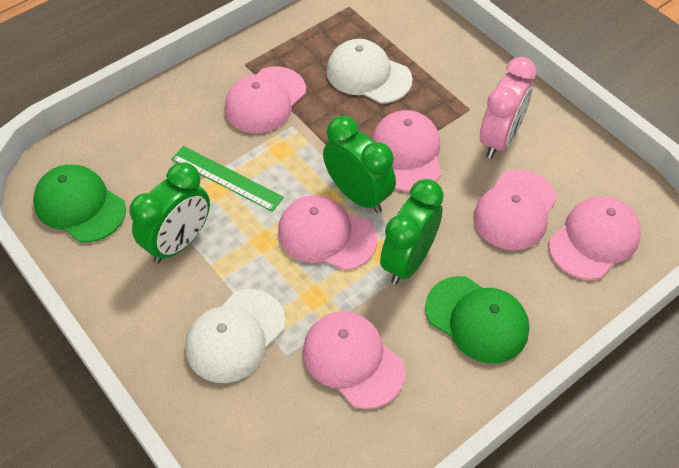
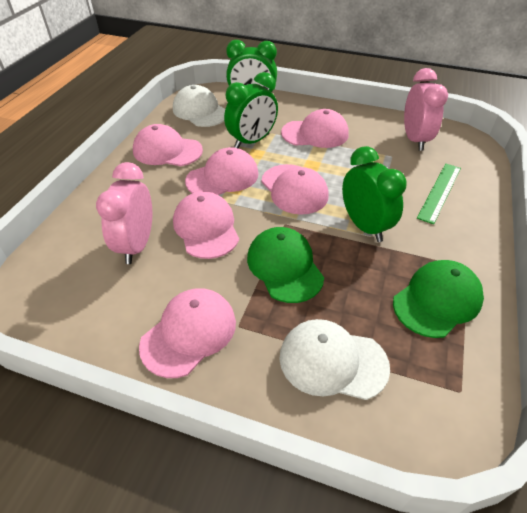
pink clock: [480,57,536,159] = 1 -> [96,162,152,264] [404,68,448,151] = 2

